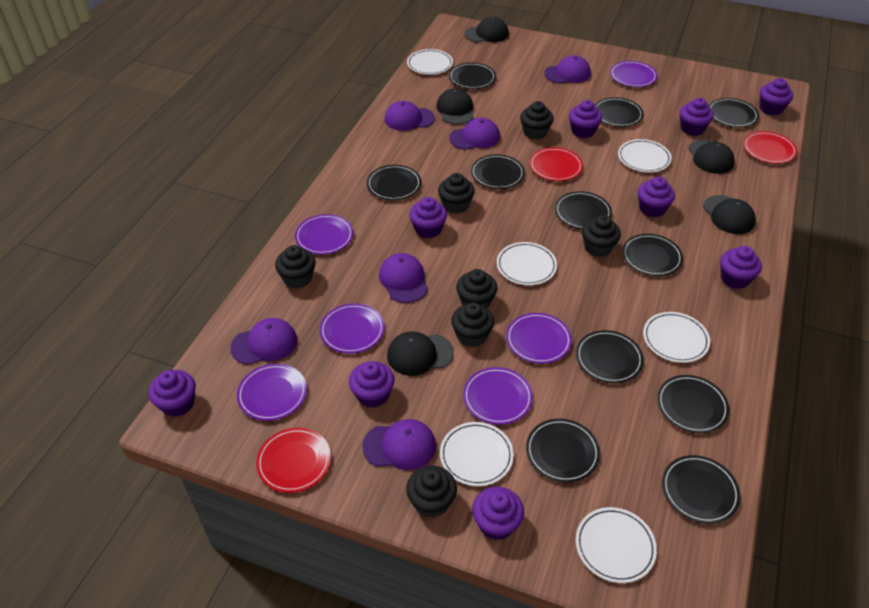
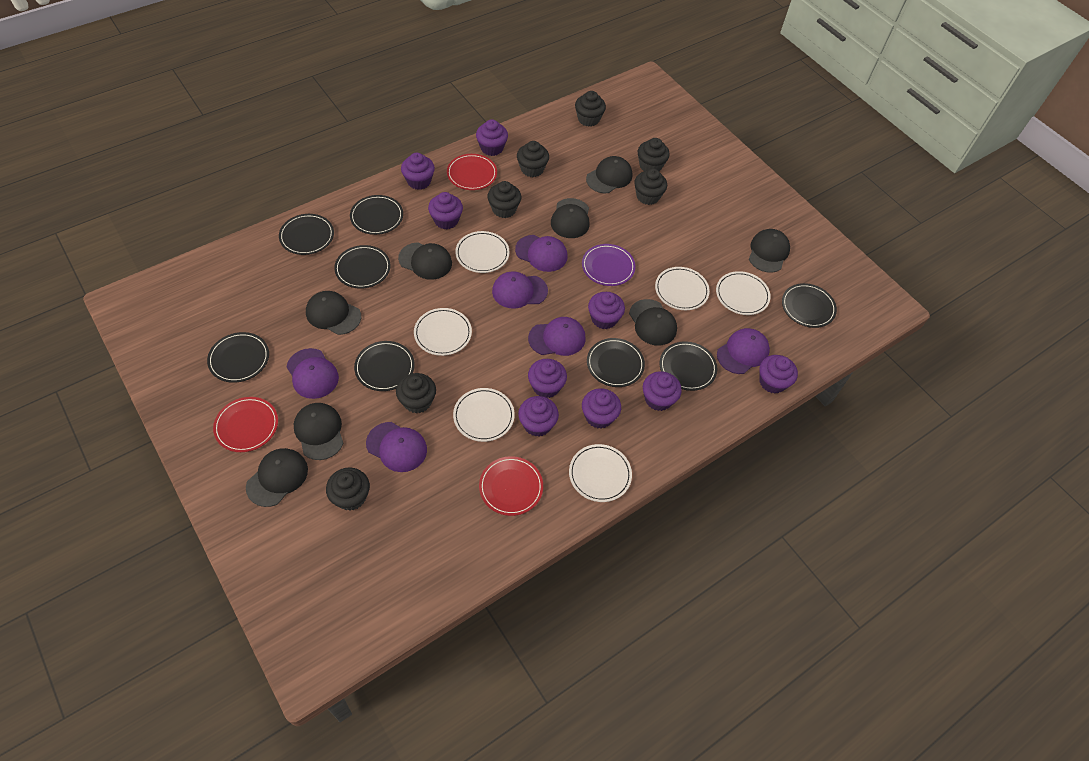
black cap: [387,331,454,376] [436,88,474,124] [465,17,509,42] [688,140,735,174] [703,195,756,234] = 5 -> [246,448,308,507] [294,403,344,460] [306,291,361,335] [398,242,452,280] [551,198,590,238] [586,156,632,193] [629,299,677,346] [749,229,790,273] = 8
black plate: [367,165,421,200] [449,63,496,89] [471,154,525,189] [526,419,600,483] [555,191,612,229] [576,330,644,383] [595,97,644,127] [622,234,683,276] [657,375,729,433] [662,455,740,524] [709,98,759,127] = 11 -> [207,332,269,383] [279,214,334,255] [334,245,391,289] [350,195,403,235] [354,341,415,391] [587,338,645,387] [660,341,717,391] [782,283,837,328] = 8
purple plate: [237,364,307,421] [295,214,353,255] [320,304,385,354] [463,367,533,425] [506,313,572,364] [610,61,658,87] = 6 -> [582,244,636,286] = 1

